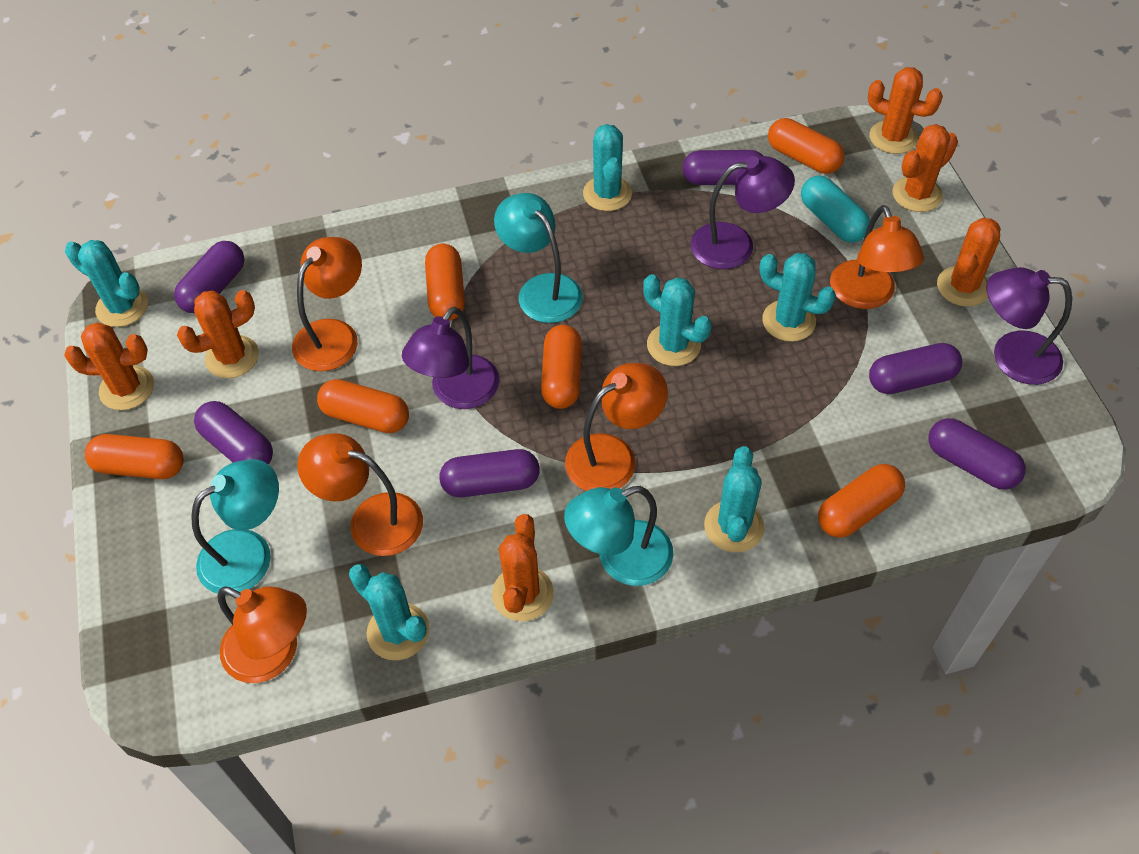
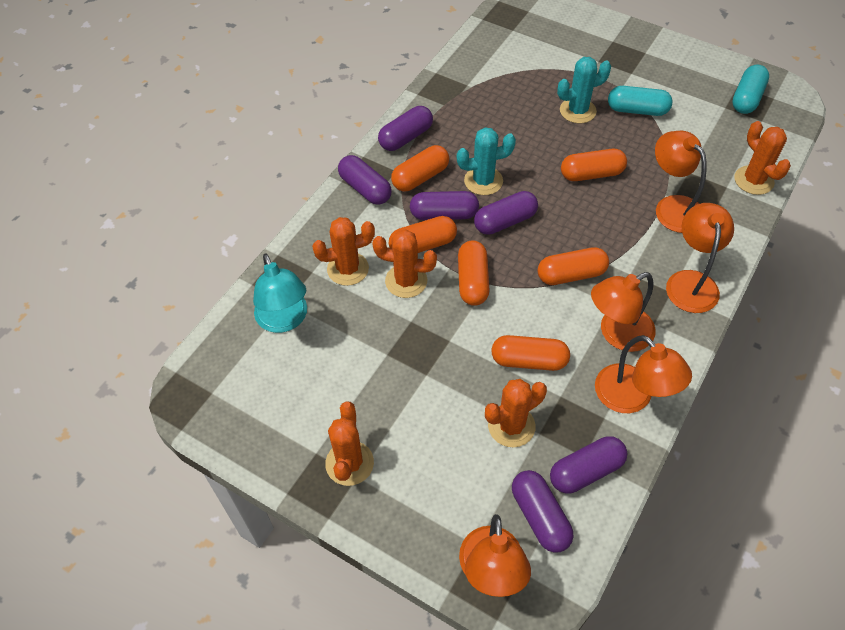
orange cactus: [64,322,154,410] [177,290,259,378] [492,514,554,621] [868,67,943,154] [892,124,958,212] [937,218,1000,307] = 6 -> [312,217,375,286] [325,402,374,486] [372,229,437,298] [485,379,547,447] [735,121,791,195] = 5
purple lamp: [402,307,499,409] [691,156,795,269] [986,267,1072,385] = 3 -> none = 0
turquoise cactus: [65,240,148,327] [349,564,429,660] [583,124,632,211] [643,274,712,366] [704,446,764,552] [759,253,836,342] = 6 -> [457,127,516,195] [557,57,611,123] = 2
turquoise capsule: [801,176,870,243] = 1 -> [608,86,673,116] [732,64,769,114] = 2
turquoise lamp: [191,459,279,595] [494,193,583,323] [564,486,673,586] = 3 -> [253,254,307,333] = 1

